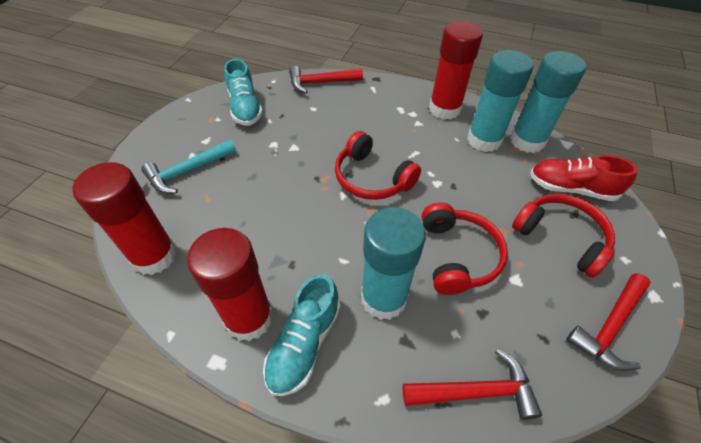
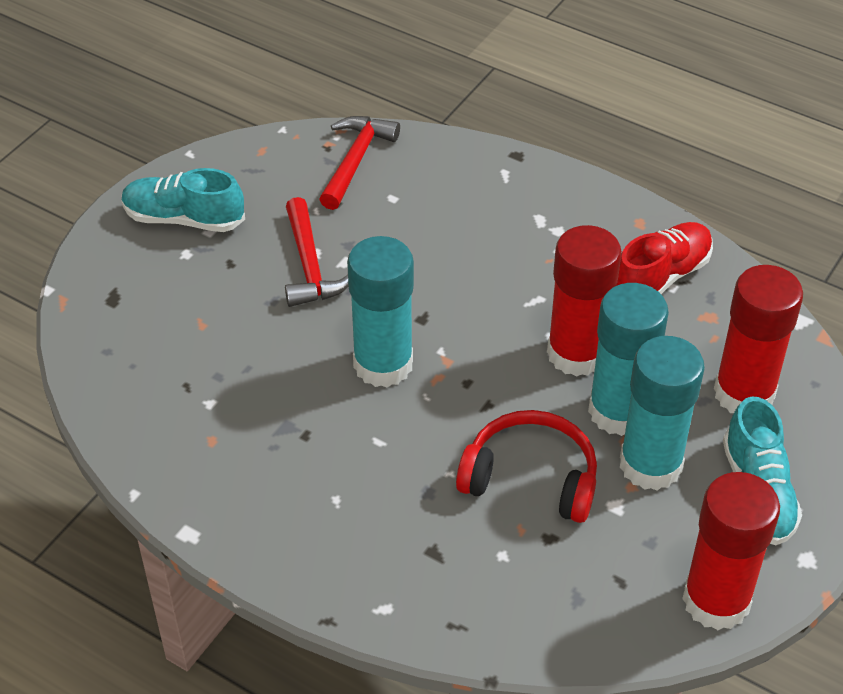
red hammer: [289,66,363,93] [403,349,542,420] [566,273,651,371] = 3 -> [285,197,349,307] [319,116,400,210] = 2
red headphones: [335,131,421,200] [422,202,508,295] [512,194,615,278] = 3 -> [456,410,597,523] = 1
turquoise hammer: [141,140,236,194] = 1 -> none = 0

